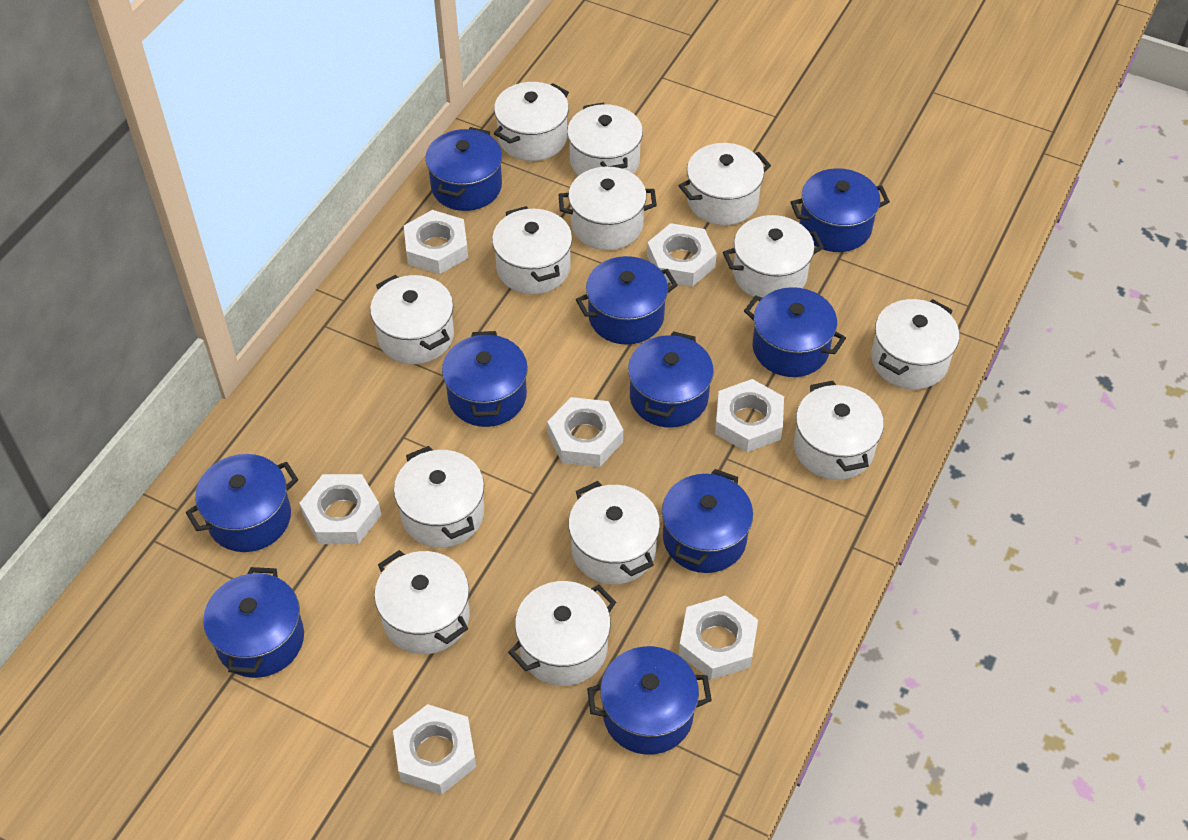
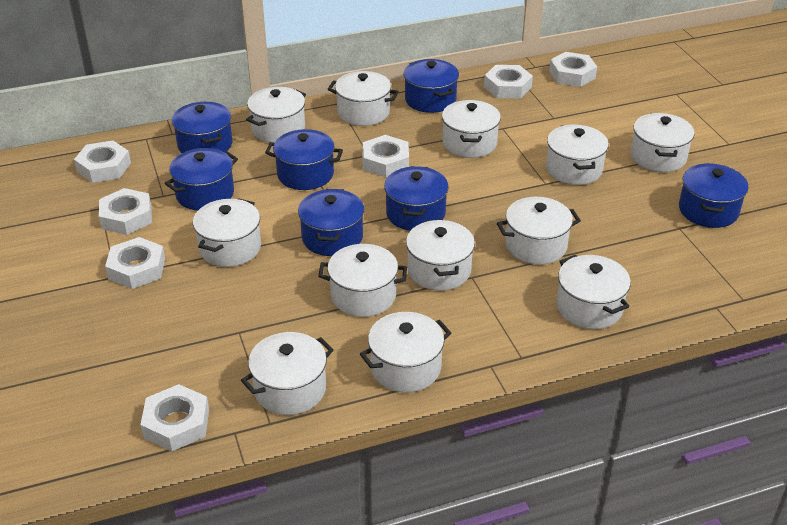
blue pot: [185,454,298,552] [203,567,304,678] [425,127,502,211] [442,331,528,427] [576,256,678,345] [587,646,712,755] [628,331,714,427] [662,469,753,573] [744,287,846,377] [790,168,890,252] = 10 -> [165,148,238,211] [172,102,233,153] [265,129,343,190] [298,189,364,256] [384,166,449,231] [404,59,459,113] [679,163,748,228] = 7
white pot: [370,275,454,364] [374,550,470,654] [394,446,484,548] [492,206,572,294] [494,82,569,161] [508,581,616,686] [558,167,657,250] [567,102,643,176] [568,481,660,584] [679,143,771,225] [723,215,824,298] [794,381,884,480] [871,299,960,389] = 13 -> [193,198,261,267] [241,332,334,415] [246,87,306,143] [318,244,407,317] [328,71,399,126] [360,312,451,393] [406,219,475,291] [442,100,501,158] [497,197,581,265] [546,125,609,185] [556,255,631,329] [631,113,694,172] = 12

